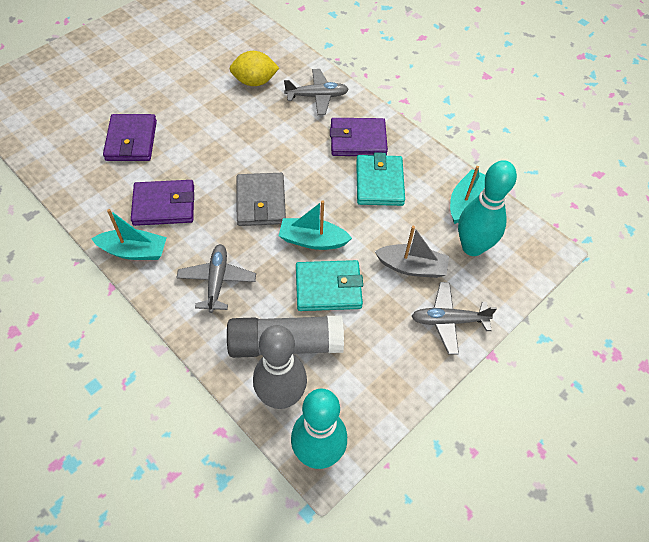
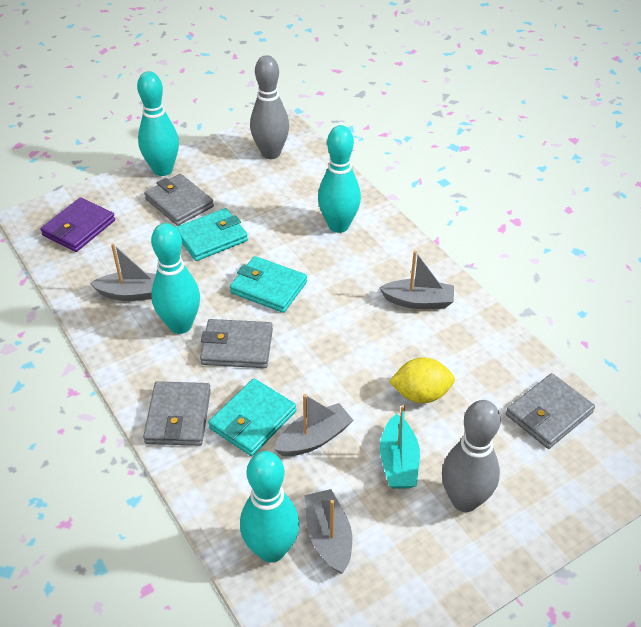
grey boat: [374,226,449,278] = 1 -> [90,243,156,301] [274,394,353,456] [304,489,352,574] [380,251,454,309] = 4
grey bowling pin: [253,325,307,409] = 1 -> [250,55,289,159] [442,400,501,512] = 2
grey glue stick: [227,315,344,358] = 1 -> none = 0
grey plane: [176,244,256,313] [284,69,349,115] [411,282,497,355] = 3 -> none = 0
grey wallet: [237,173,286,226] = 1 -> [143,381,211,446] [144,174,214,226] [200,319,273,368] [506,373,595,449] = 4
purple wallet: [103,114,157,161] [131,180,194,226] [330,118,388,156] = 3 -> [41,198,115,252] = 1
turquoise boat: [91,209,167,260] [279,201,352,250] [450,166,485,224] = 3 -> [380,405,420,489] = 1
turquoise bowling pin: [291,389,347,469] [458,160,517,256] = 2 -> [137,71,179,176] [151,223,200,334] [240,451,300,563] [318,125,361,233] = 4
turquoise wallet: [296,260,363,311] [356,152,405,206] = 2 -> [175,208,248,261] [208,379,296,456] [230,256,307,313] = 3

